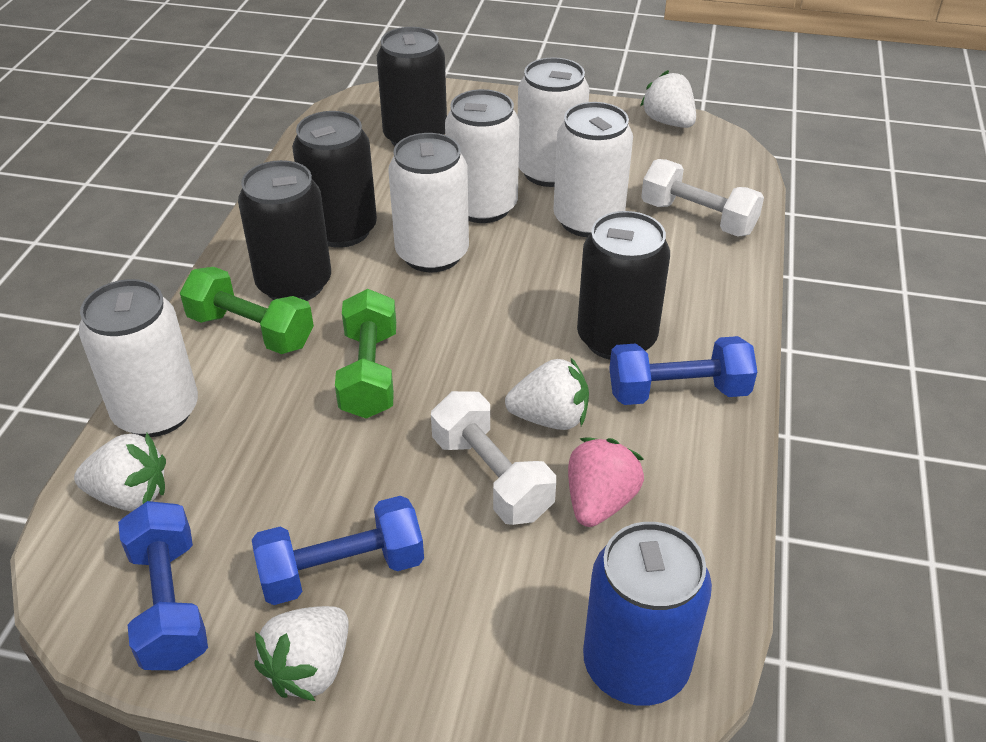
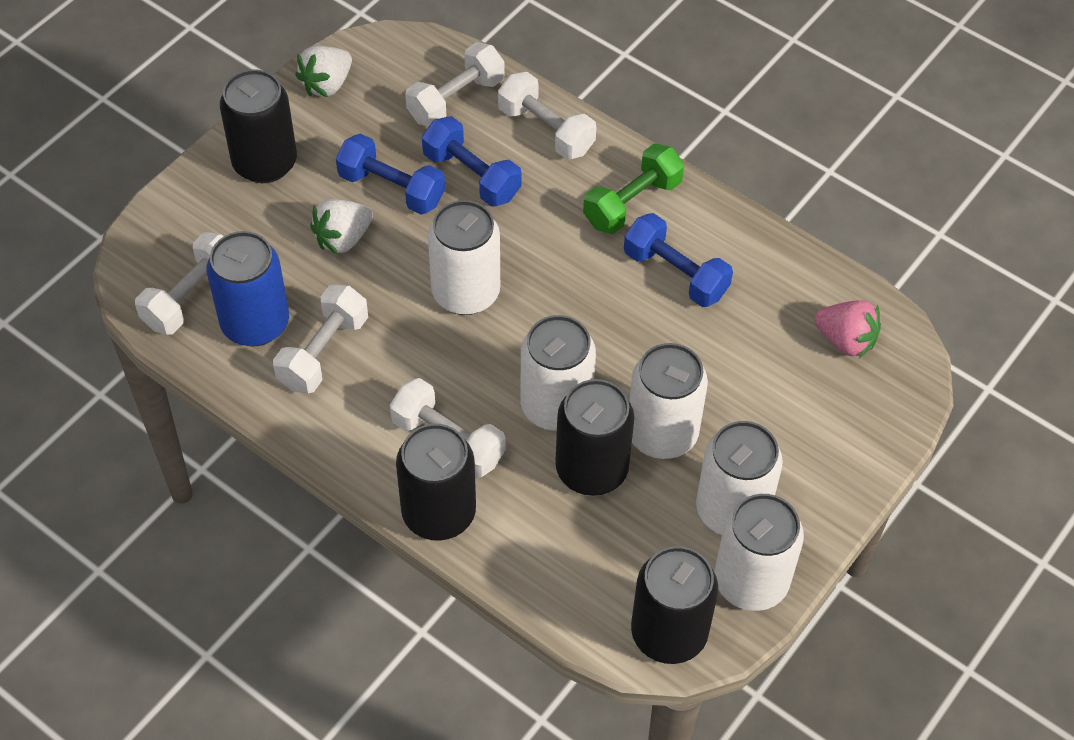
green dumbbell: [180,267,314,354] [335,289,396,419] = 2 -> [583,143,684,234] = 1
white dumbbell: [431,391,556,525] [641,159,764,237] = 2 -> [135,232,224,335] [273,285,368,393] [390,378,506,478] [405,42,504,127] [498,72,596,160] = 5
white strawberry: [74,433,166,511] [254,606,349,701] [505,358,589,430] [640,70,696,128] = 4 -> [295,46,352,97] [310,199,373,255] = 2

